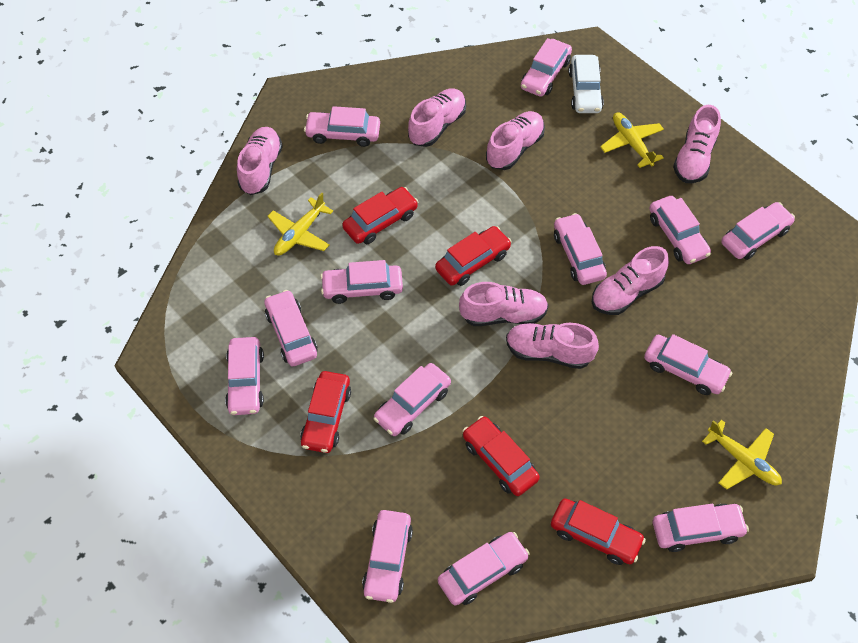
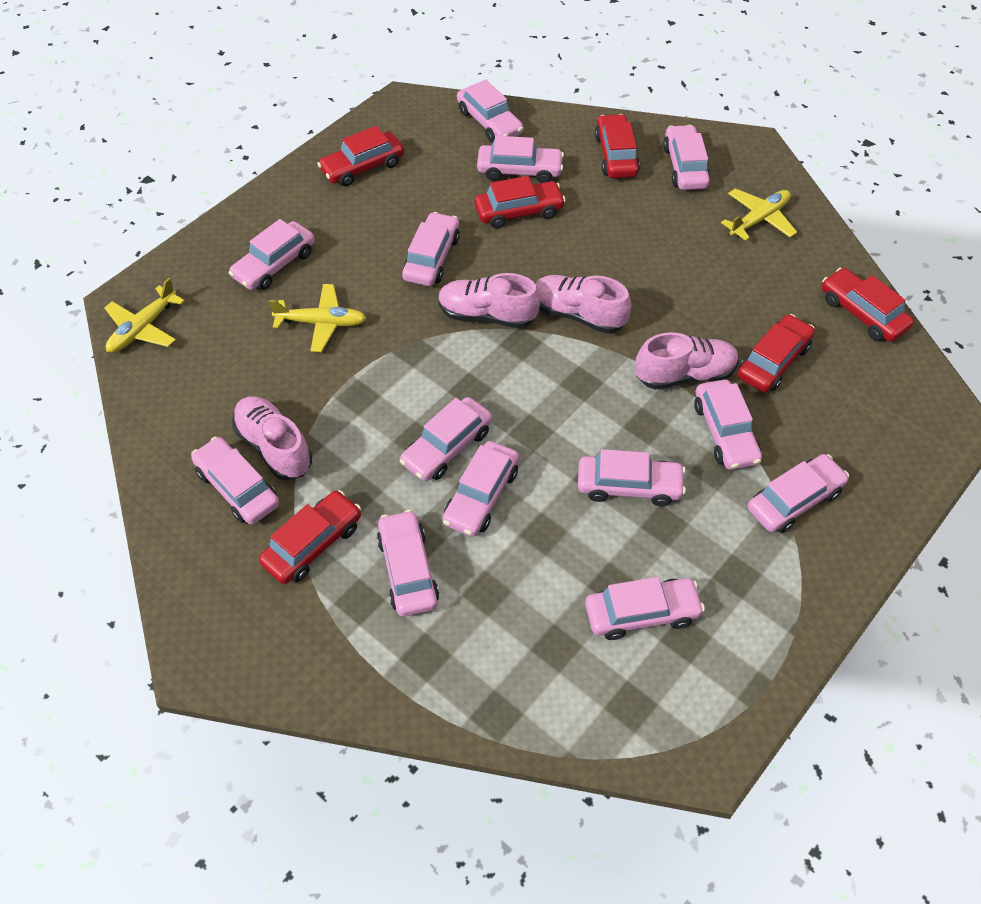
pink shoe: [237,127,283,195] [408,88,466,147] [459,282,549,326] [486,111,545,170] [506,323,599,369] [592,246,669,315] [673,105,721,183] = 7 -> [232,396,312,480] [438,273,540,328] [535,275,632,333] [635,332,739,390] = 4
red car: [300,371,351,453] [342,187,419,244] [435,226,512,286] [463,416,540,496] [551,498,646,565] = 5 -> [259,490,361,584] [317,126,404,186] [475,176,566,228] [595,114,640,178] [738,314,815,392] [822,268,914,342] = 6
white car: [568,55,604,113] = 1 -> none = 0

